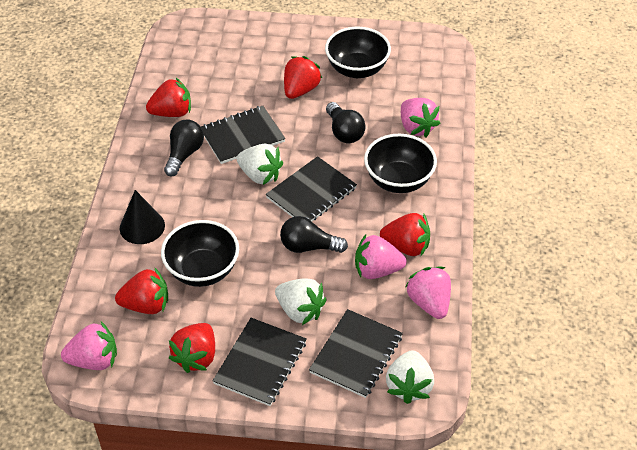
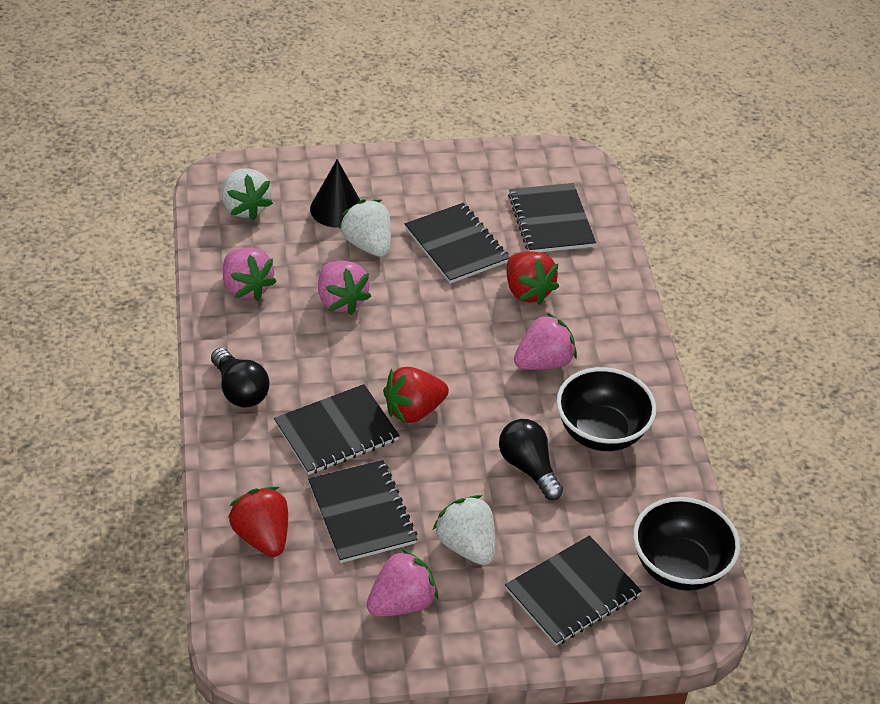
black bowl: [161,220,239,287] [325,26,391,78] [364,134,437,193] = 3 -> [556,367,656,451] [633,497,740,591] = 2
black light bulb: [164,119,204,176] [280,216,348,253] [326,102,366,143] = 3 -> [211,348,270,408] [499,419,563,500] = 2
black notebook: [201,106,285,164] [213,318,307,406] [266,156,357,221] [309,309,403,398] = 4 -> [274,384,400,475] [308,460,418,563] [405,203,510,284] [505,535,642,646] [508,183,596,252] = 5
red strawberry: [115,268,168,314] [146,78,191,117] [169,323,215,373] [284,56,322,99] [380,213,430,256] = 5 -> [228,487,288,557] [383,367,449,424] [507,251,559,305] = 3

